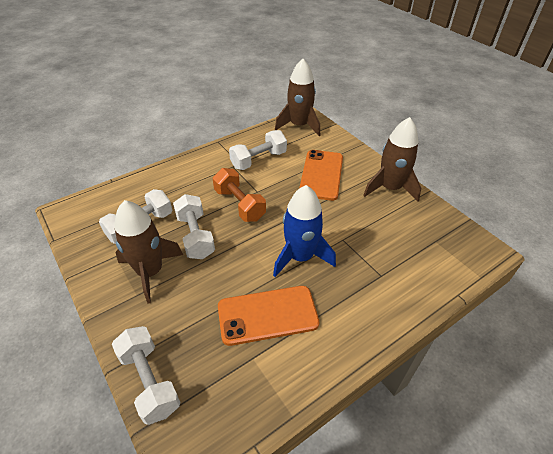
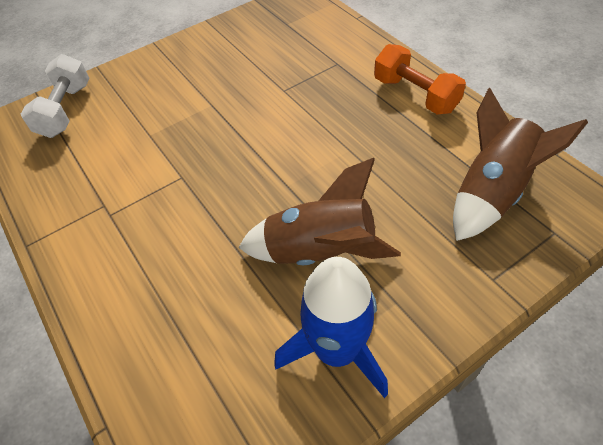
brown rocket: [114,200,183,304] [275,59,320,136] [363,117,421,202] = 3 -> [238,158,401,265] [453,88,588,241] = 2
orange phone: [218,286,319,346] [299,150,343,201] = 2 -> none = 0
white dumbbell: [99,189,172,244] [112,326,181,425] [173,194,215,259] [229,130,287,170] = 4 -> [20,54,90,138] = 1

